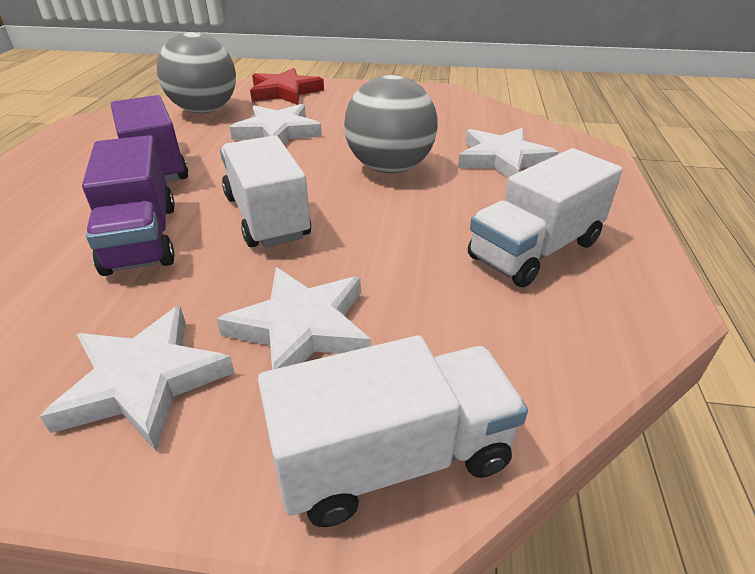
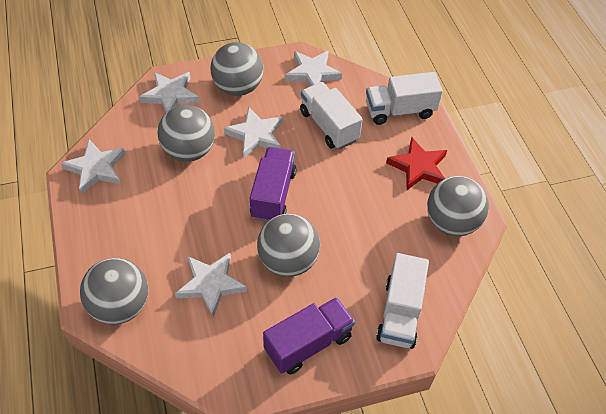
grey ball: [157,32,236,113] [344,75,438,173] = 2 -> [80,258,148,325] [157,105,215,162] [211,42,263,96] [257,214,320,277] [427,176,489,236] = 5
white star: [40,306,235,451] [217,267,371,370] [229,104,322,144] [458,128,558,179] = 4 -> [61,139,126,194] [139,72,200,112] [175,253,247,317] [224,107,283,158] [285,50,342,87] = 5

